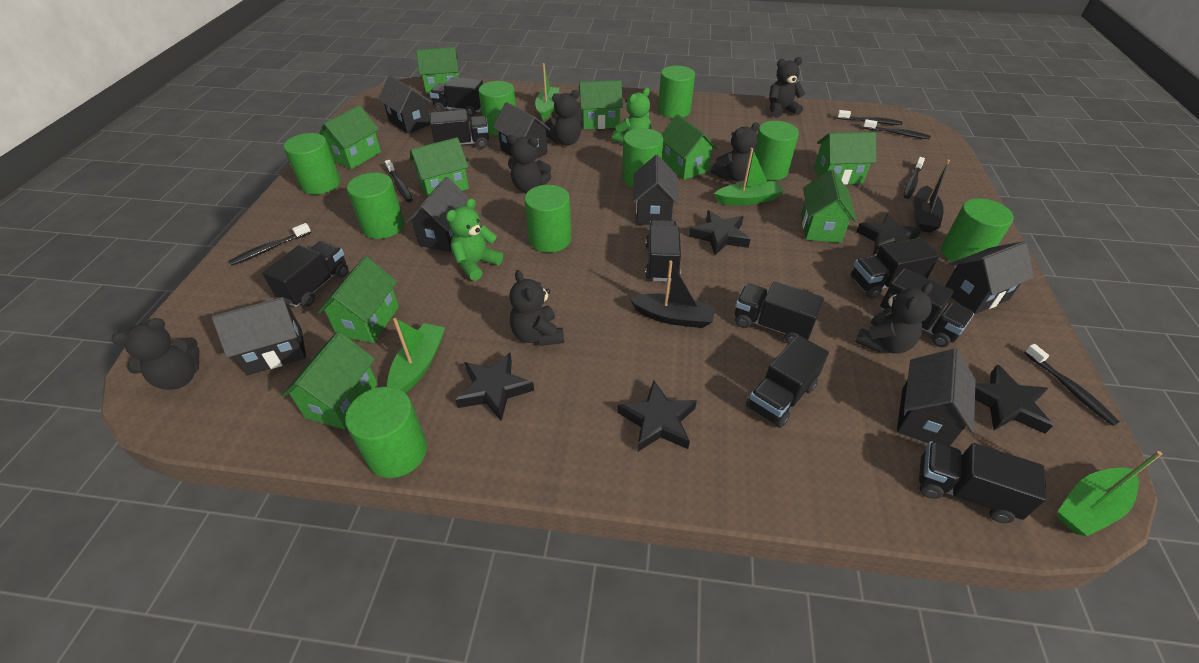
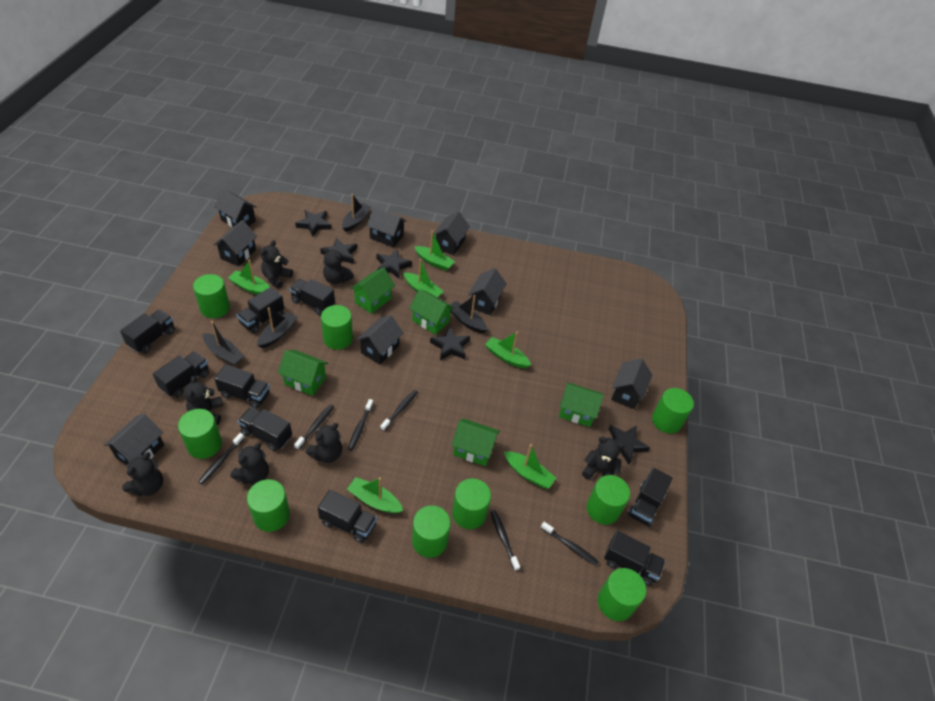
black boat: [629,261,716,328] [913,159,950,233] = 2 -> [203,321,244,365] [257,307,298,348] [342,194,371,232] [450,295,487,333] = 4
black house: [212,297,306,375] [378,75,431,134] [406,177,470,252] [493,102,551,159] [633,155,679,225] [897,349,976,446] [945,241,1034,315] = 7 -> [104,414,164,465] [213,220,257,266] [214,189,256,227] [356,315,403,364] [367,207,407,248] [434,211,470,255] [468,268,507,315] [611,359,652,409] = 8
green boat: [387,318,445,393] [535,63,559,120] [714,148,784,205] [1057,451,1162,536] = 4 -> [228,259,270,295] [347,477,403,513] [404,259,444,297] [414,231,455,271] [485,332,531,368] [504,444,556,489] = 6
green house: [282,331,378,430] [318,256,399,343] [319,105,381,169] [410,137,469,197] [416,47,459,94] [579,80,623,129] [661,114,718,180] [801,169,857,243] [814,132,876,185] = 9 -> [278,350,328,396] [351,268,395,314] [409,289,454,335] [451,418,500,466] [559,382,604,427] = 5
green teddy bear: [446,198,503,281] [612,88,651,144] = 2 -> none = 0

